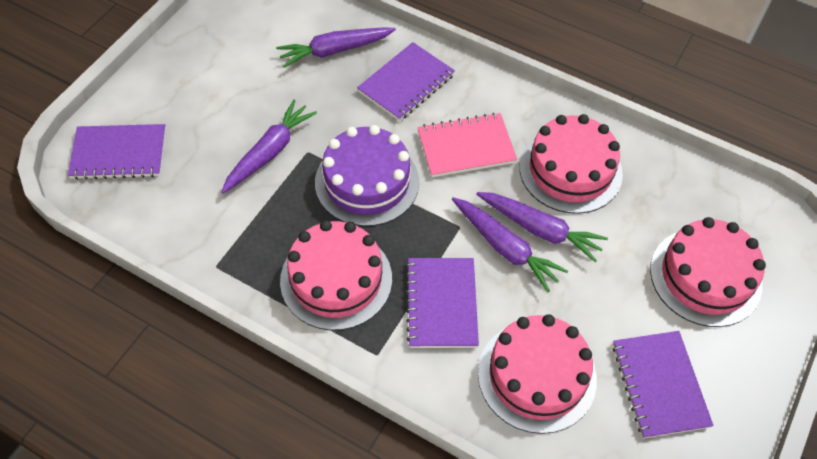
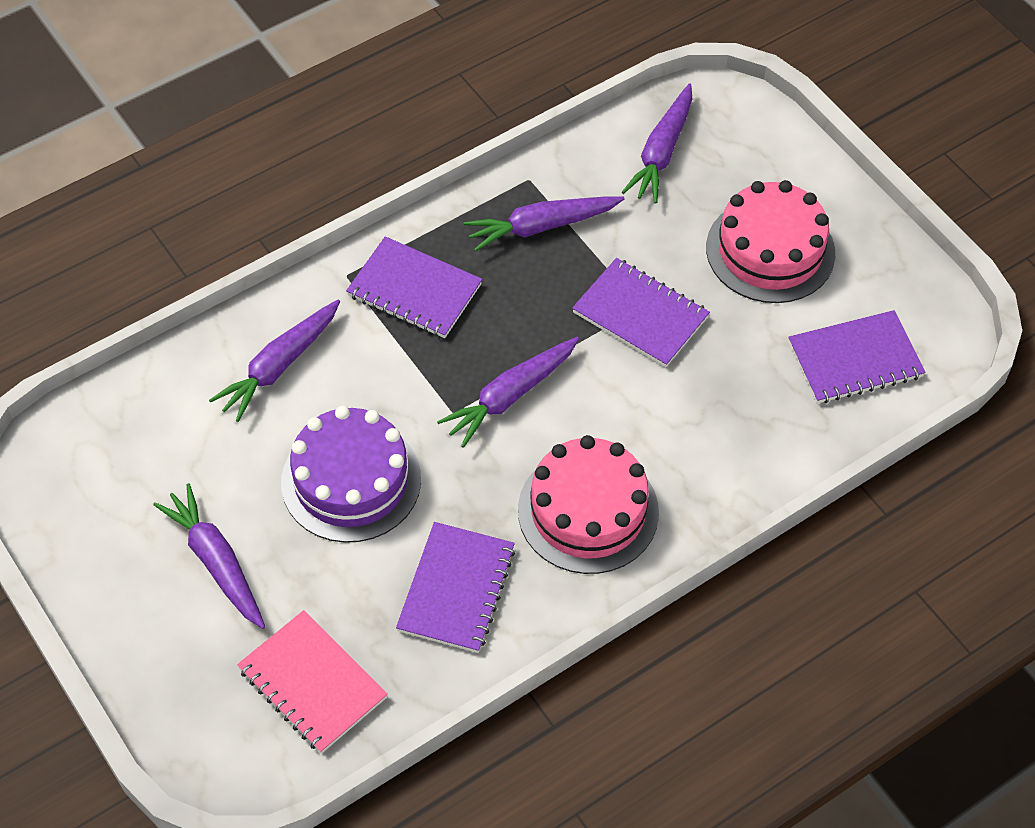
pink cake: [280,220,392,330] [478,314,597,434] [519,114,623,214] [650,217,766,327] = 4 -> [518,435,659,574] [706,180,835,303] = 2
purple carrot: [221,100,317,193] [276,28,396,68] [452,197,568,292] [476,192,608,263] = 4 -> [153,483,265,629] [209,299,340,422] [437,337,579,448] [464,196,625,252] [622,83,692,204] = 5

